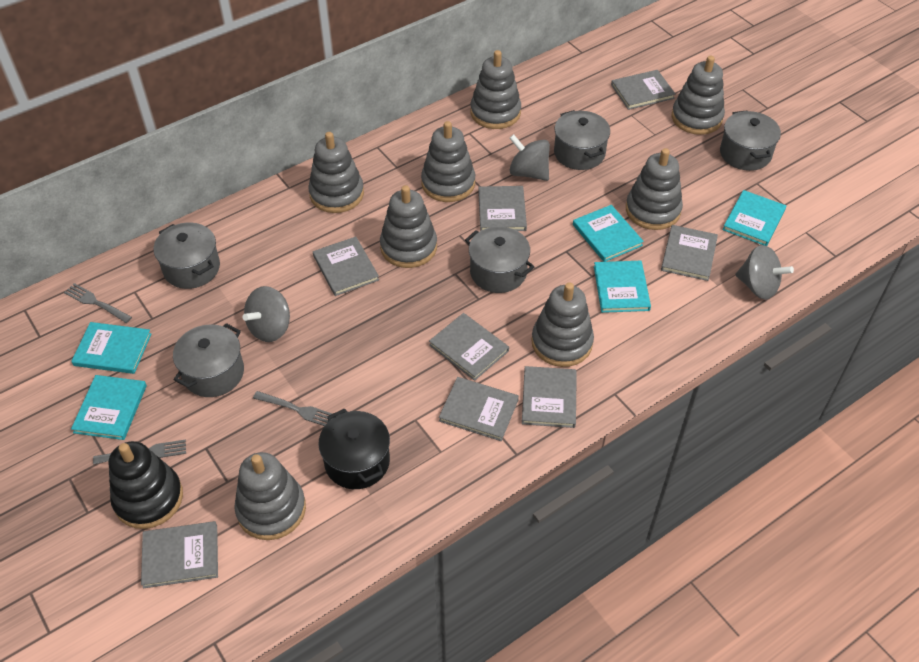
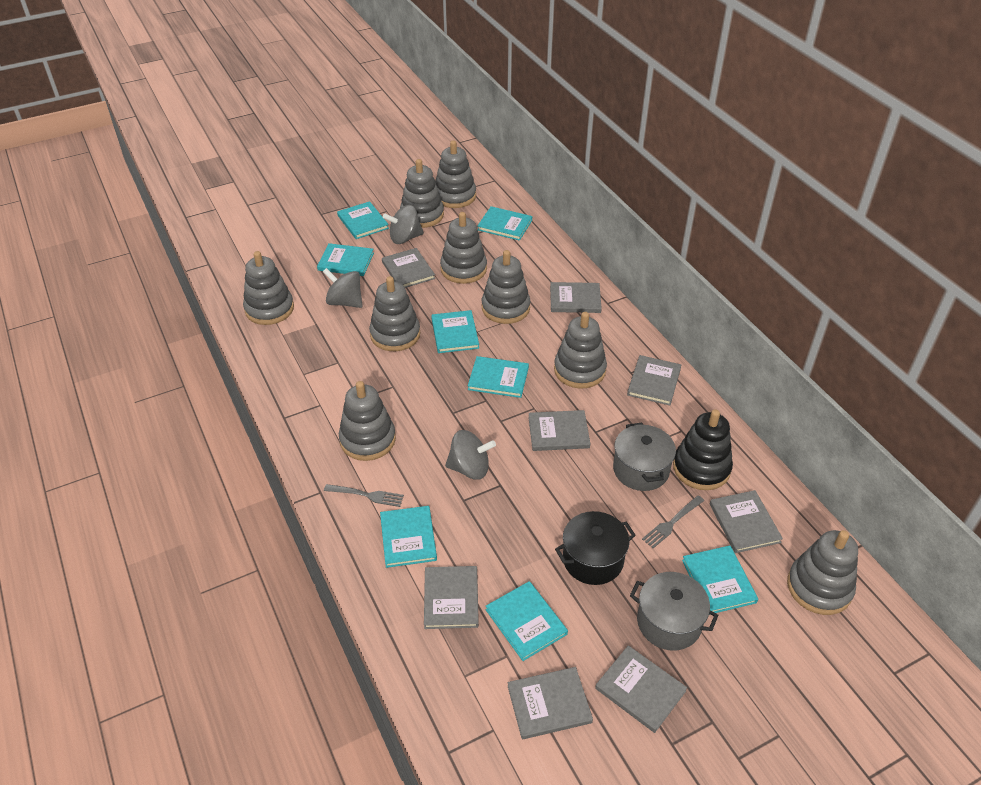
grey fork: [64,283,132,323] [93,440,186,465] [253,391,332,426] = 3 -> [324,484,404,507] [642,495,704,548] = 2
grey pot: [154,222,220,289] [173,323,244,397] [465,226,534,293] [554,110,610,170] [720,110,781,171] = 5 -> [613,423,676,491] [630,572,718,651] = 2
grey stacking toy: [234,452,306,540] [308,132,364,213] [380,185,437,268] [421,121,475,202] [470,50,521,129] [531,282,594,367] [626,148,683,230] [672,55,725,135] = 8 -> [243,251,294,325] [339,381,396,461] [369,276,420,351] [400,159,444,228] [435,140,476,208] [440,212,487,284] [482,250,530,324] [554,312,607,388] [787,530,858,615] = 9
turquoise book: [71,322,151,374] [71,375,147,440] [573,205,644,262] [594,261,651,313] [723,190,786,246] = 5 -> [317,243,374,276] [337,201,389,239] [380,506,437,568] [431,310,479,353] [468,356,529,398] [477,206,532,241] [486,581,568,661] [682,545,758,615] = 8

